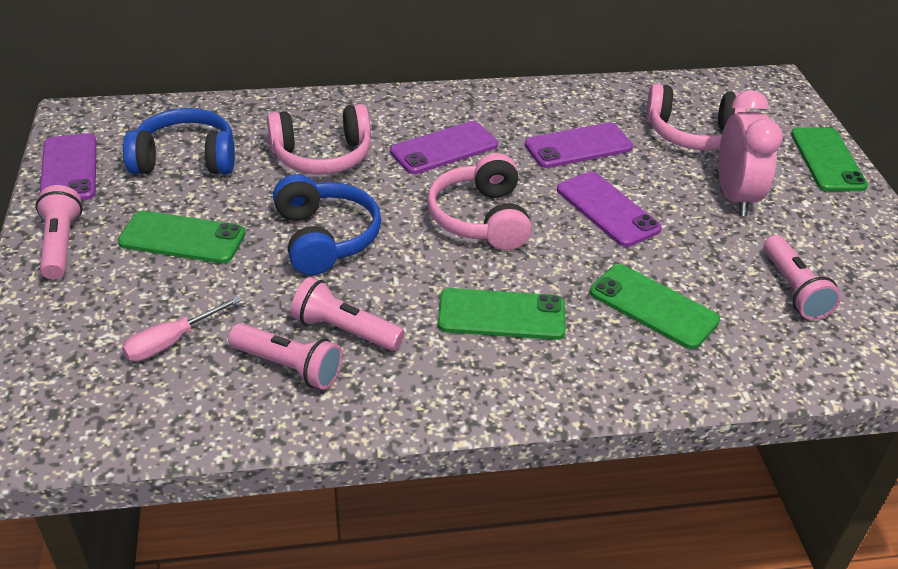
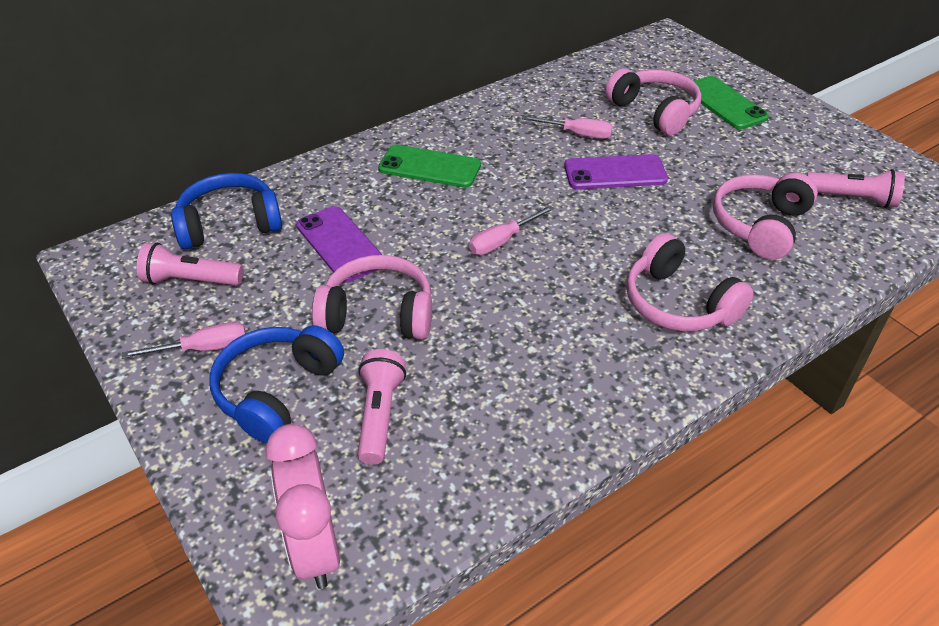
green phone: [118,211,245,263] [438,288,566,340] [590,264,720,349] [791,127,868,191] = 4 -> [378,145,481,188] [683,76,769,129] = 2
pink flashlight: [36,185,82,280] [228,323,343,390] [291,277,404,351] [764,235,841,320] = 4 -> [137,243,244,285] [358,349,406,465] [807,169,905,208] = 3
pink headphones: [267,104,371,175] [427,153,532,250] [646,84,747,150] = 3 -> [312,255,432,340] [605,68,701,135] [626,233,754,332] [713,173,818,260] = 4
pink screwdriver: [122,296,242,361] = 1 -> [122,322,246,359] [469,205,554,255] [522,116,613,139] = 3
purple phone: [40,133,96,201] [390,121,498,174] [525,123,633,168] [557,172,662,247] = 4 -> [296,206,382,282] [564,154,668,189] = 2

